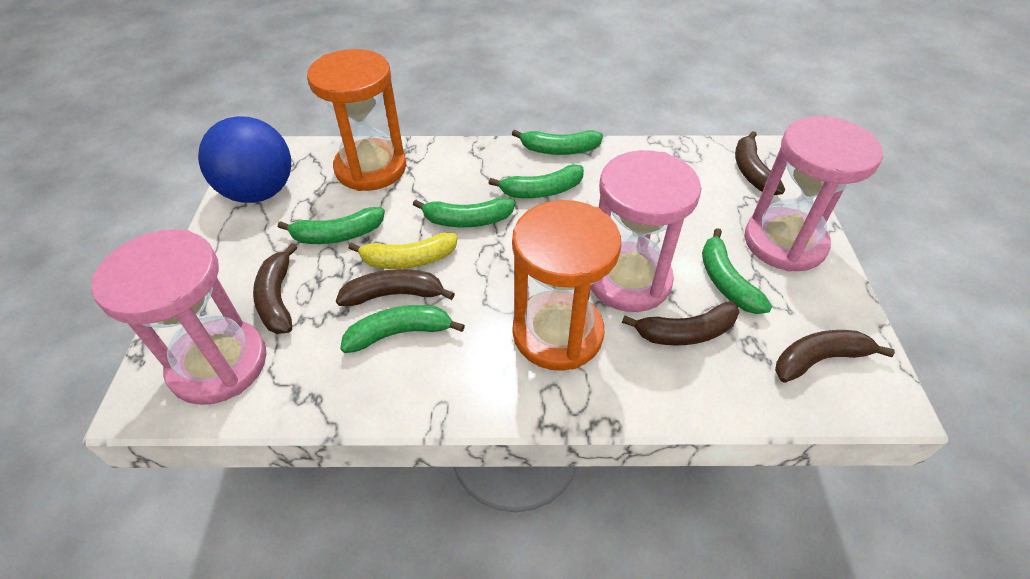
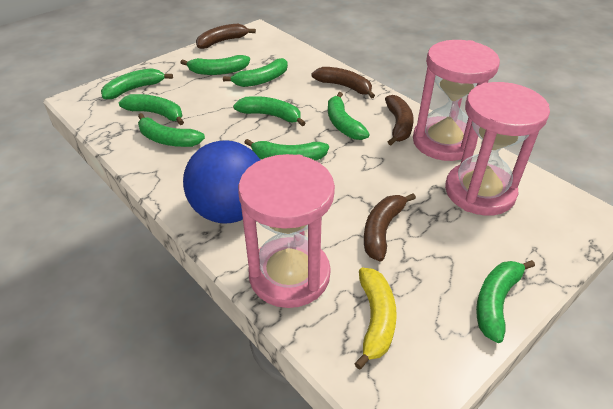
brown banana: [253,243,297,334] [336,269,455,306] [622,301,739,346] [735,131,785,195] [775,330,895,383] = 5 -> [196,24,256,49] [311,67,375,99] [364,193,416,262] [385,95,414,145] = 4
green banana: [278,207,385,244] [340,305,465,353] [413,197,515,227] [489,164,584,198] [512,129,603,155] [702,228,772,314] = 6 -> [101,68,173,99] [119,94,184,125] [138,113,205,147] [180,55,250,75] [223,58,288,87] [233,96,306,126] [244,139,329,161] [328,92,370,140] [476,260,535,343] = 9
orange hourglass: [307,49,406,191] [512,200,621,371] = 2 -> none = 0

